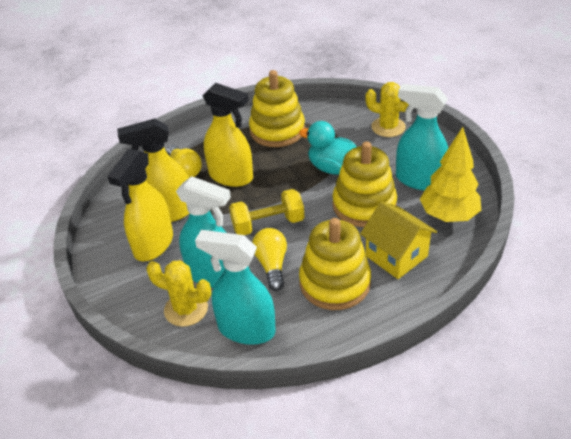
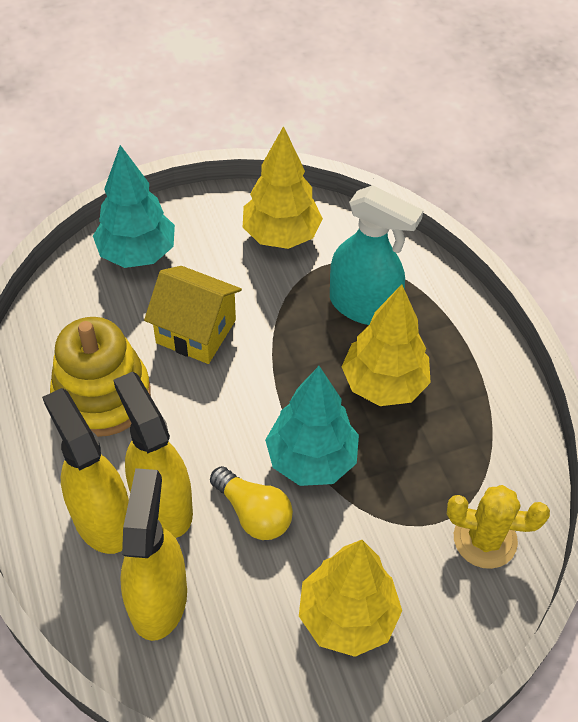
turquoise duck: [299,121,357,175] = 1 -> none = 0
turquoise spray bottle: [176,176,231,288] [195,230,276,345] [396,84,448,190] = 3 -> [330,185,424,325] = 1
turquoise tree: none = 0 -> [93,145,175,268] [265,366,359,486] = 2
yellow cactus: [146,260,211,327] [365,82,409,137] = 2 -> [447,485,550,569] = 1
yellow dumbbell: [229,189,304,235] = 1 -> none = 0
yellow light bulb: [167,145,202,178] [252,228,287,291] = 2 -> [210,466,293,540] = 1
yellow stacking toy: [249,70,305,147] [299,218,371,310] [332,142,397,227] = 3 -> [50,317,151,437] = 1
yellow tree: [420,127,481,222] = 1 -> [243,126,323,249] [299,540,402,657] [342,285,431,406] = 3

